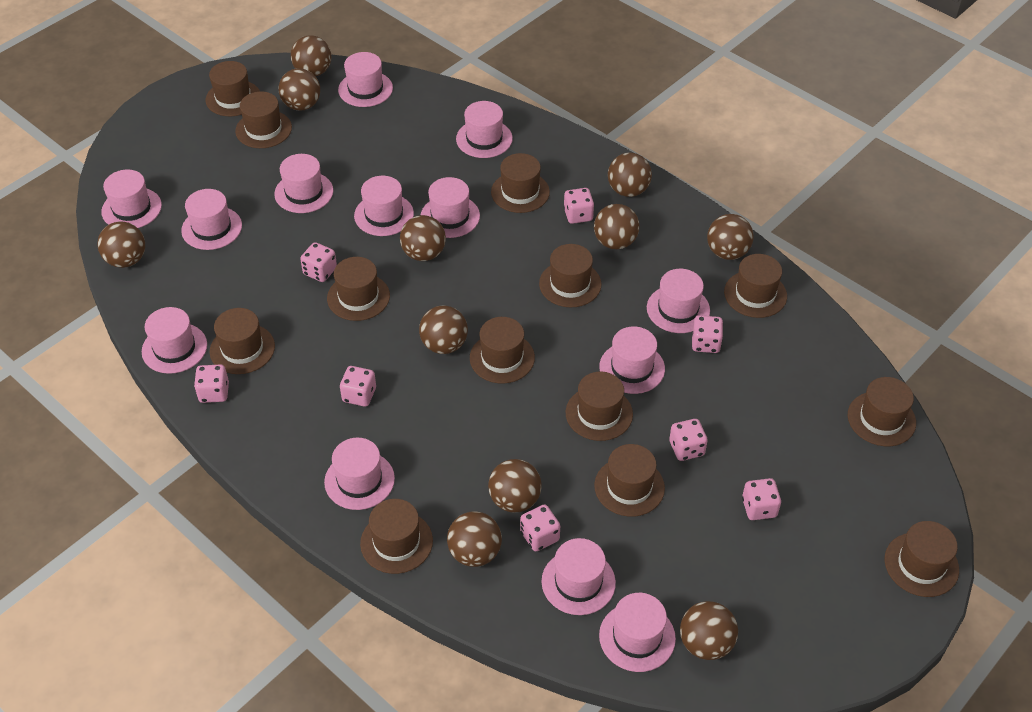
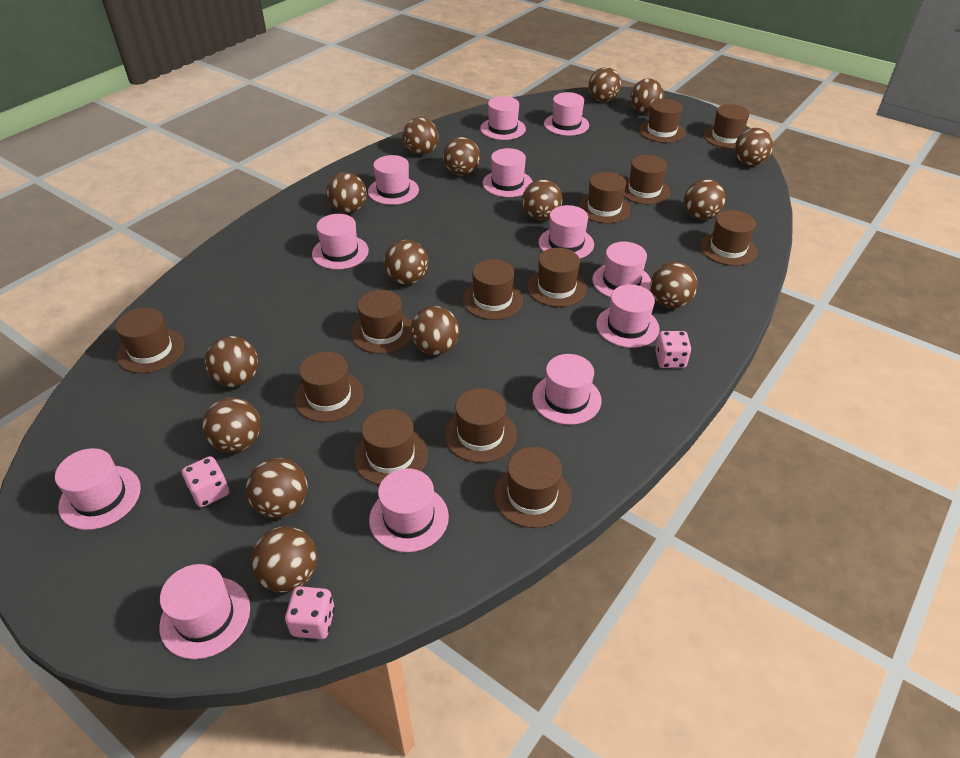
brown ball: [97,221,145,268] [279,68,320,111] [291,35,331,76] [400,215,446,261] [419,305,468,354] [447,511,502,567] [488,459,542,512] [594,204,640,249] [608,153,652,197] [680,601,738,660] [707,214,754,260] = 11 -> [202,397,260,453] [205,336,258,387] [246,458,308,518] [251,526,317,593] [326,172,367,213] [384,240,428,285] [403,117,439,155] [410,306,459,355] [443,137,480,176] [522,179,562,220] [589,67,621,102] [630,79,664,114] [650,262,698,308] [684,179,726,220] [735,128,773,166] = 15
pink dice: [194,364,229,403] [300,242,337,282] [340,366,376,407] [520,505,560,551] [564,188,594,224] [669,419,708,461] [692,315,723,353] [742,478,781,520] = 8 -> [182,456,229,507] [285,586,335,639] [655,331,691,368] = 3
pink hat: [101,169,162,228] [142,307,207,374] [181,189,242,250] [274,154,333,213] [324,438,395,510] [338,52,393,107] [354,176,414,236] [421,177,480,238] [456,101,513,158] [542,538,616,615] [599,326,665,394] [599,593,676,672] [647,269,710,333] = 13 -> [55,448,141,530] [159,564,250,659] [312,214,369,269] [368,155,419,205] [369,468,449,552] [480,96,526,140] [483,148,533,197] [532,354,602,425] [539,205,594,259] [544,92,589,136] [592,242,651,298] [596,285,660,348] = 12

